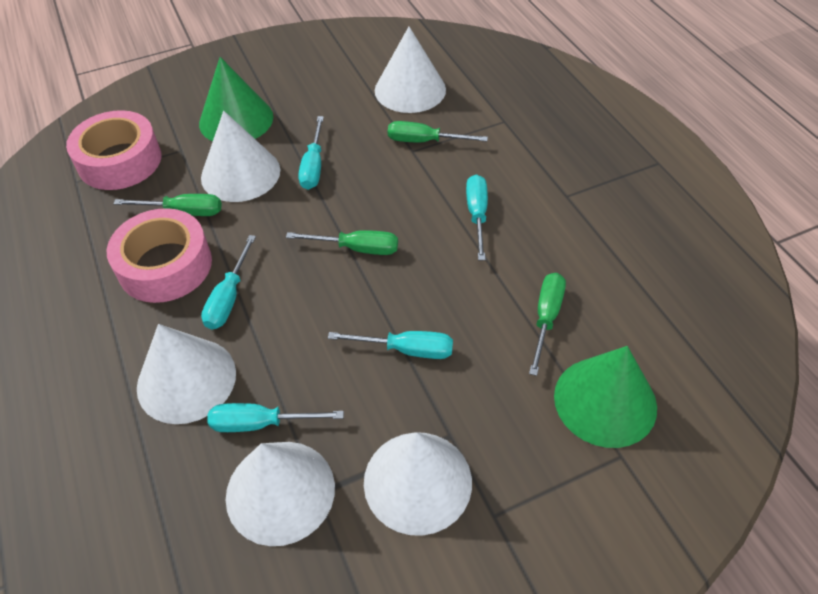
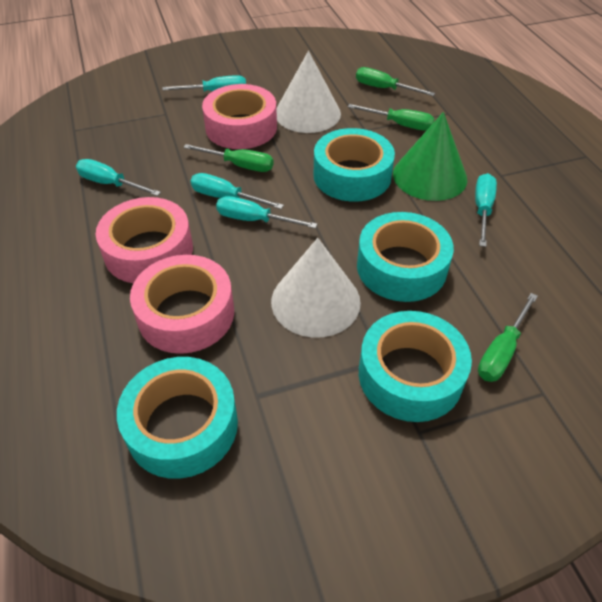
green cone: [199,57,273,141] [554,346,657,448] = 2 -> [393,112,467,201] = 1
pink tape: [66,110,162,190] [107,208,212,303] = 2 -> [96,197,193,283] [130,255,234,354] [202,84,277,149] = 3
turquoise tape: none = 0 -> [117,357,238,479] [314,128,395,202] [357,212,454,302] [359,311,472,422] = 4
white cone: [137,324,236,424] [201,111,280,202] [226,442,335,546] [364,432,472,536] [375,27,446,113] = 5 -> [271,238,361,338] [276,51,341,133] = 2

